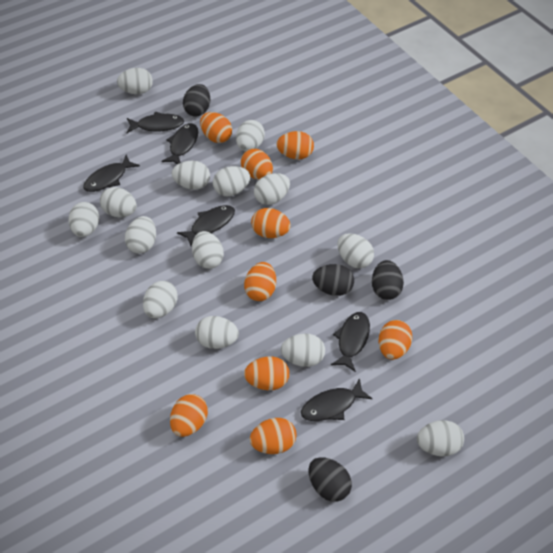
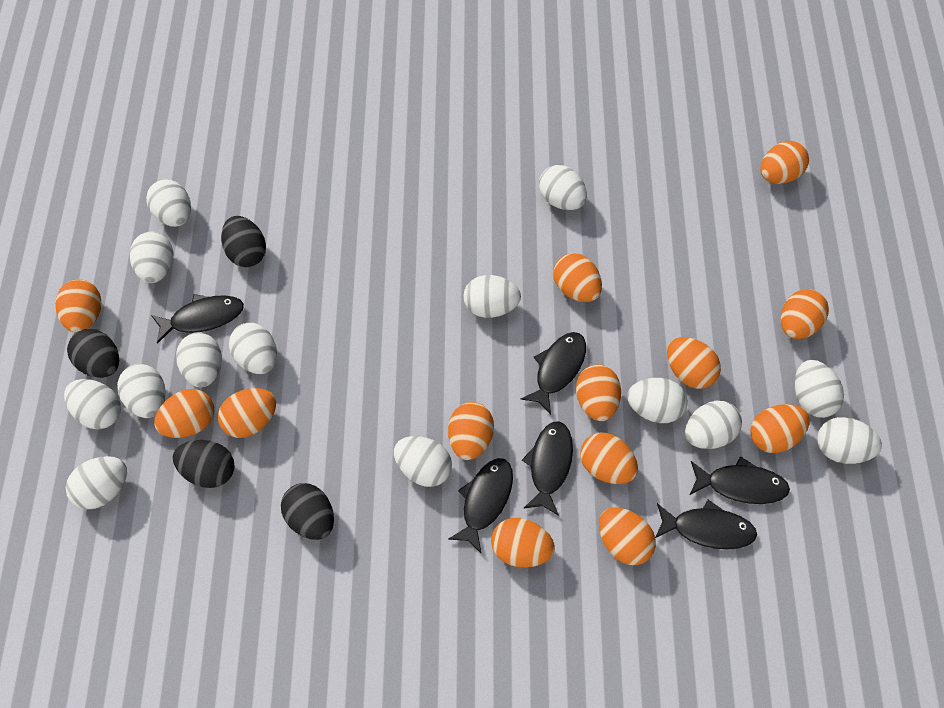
orange egg: [170,394,208,437] [200,112,232,143] [241,149,273,180] [244,262,276,301] [244,356,289,390] [250,418,297,454] [251,208,291,238] [277,131,314,159] [379,320,412,360] = 9 -> [55,279,101,333] [154,389,214,438] [218,388,276,438] [448,402,494,460] [491,518,555,567] [553,253,602,302] [576,365,621,421] [580,433,638,484] [599,507,656,565] [667,337,721,389] [750,404,810,453] [760,141,809,184] [781,289,829,339] = 13

